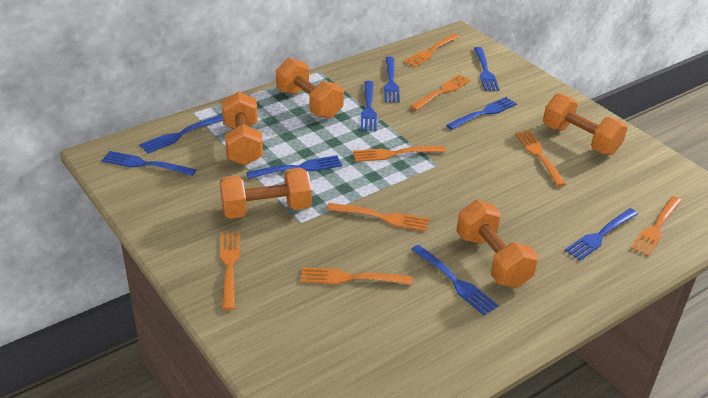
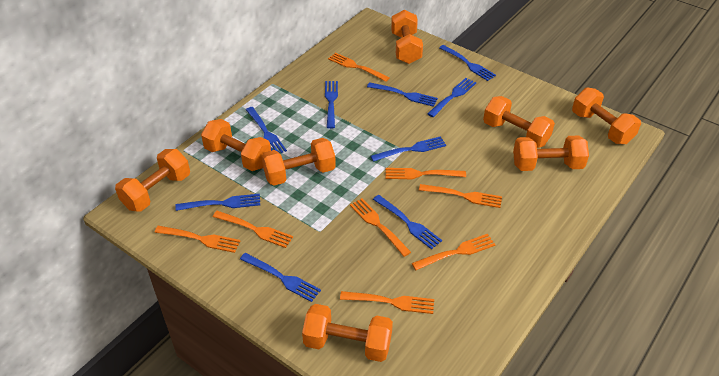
orange dumbbell: [220,168,312,219] [222,92,263,166] [276,58,344,119] [456,200,538,288] [543,93,628,155] = 5 -> [115,149,190,212] [201,119,271,171] [261,138,336,186] [302,304,393,362] [391,9,423,64] [483,96,555,148] [513,136,589,171] [572,87,641,144] = 8

